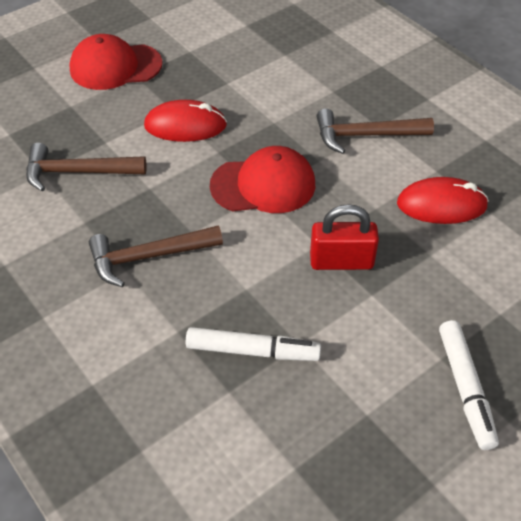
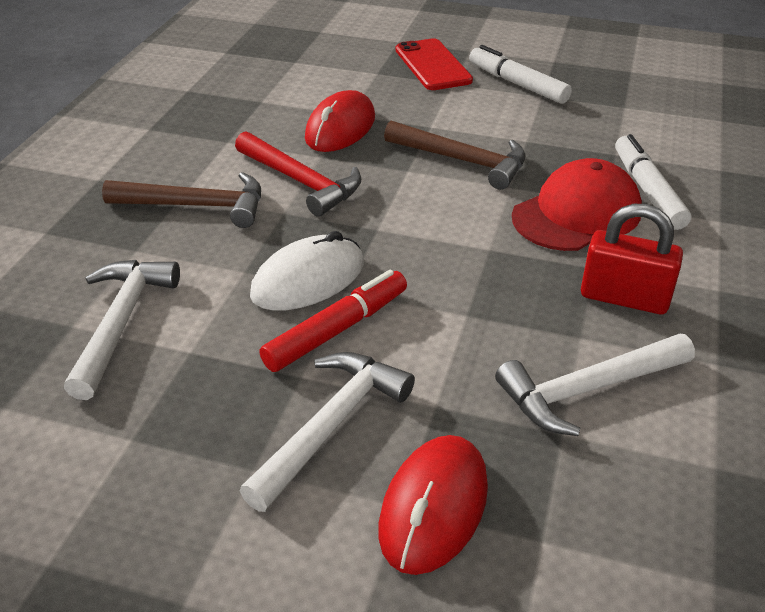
brown hammer: [26,143,146,192] [89,226,223,287] [317,109,434,154] = 3 -> [102,172,261,228] [384,121,526,190] = 2
red cap: [69,34,162,90] [210,146,315,213] = 2 -> [512,158,642,251] = 1
red hammer: none = 0 -> [235,131,361,217] = 1
red marker: none = 0 -> [259,270,407,372] = 1
red phone: none = 0 -> [396,38,473,90] = 1
white hammer: none = 0 -> [64,260,180,400] [240,352,415,512] [495,333,695,436] = 3
white mouse: none = 0 -> [250,231,364,311] = 1

